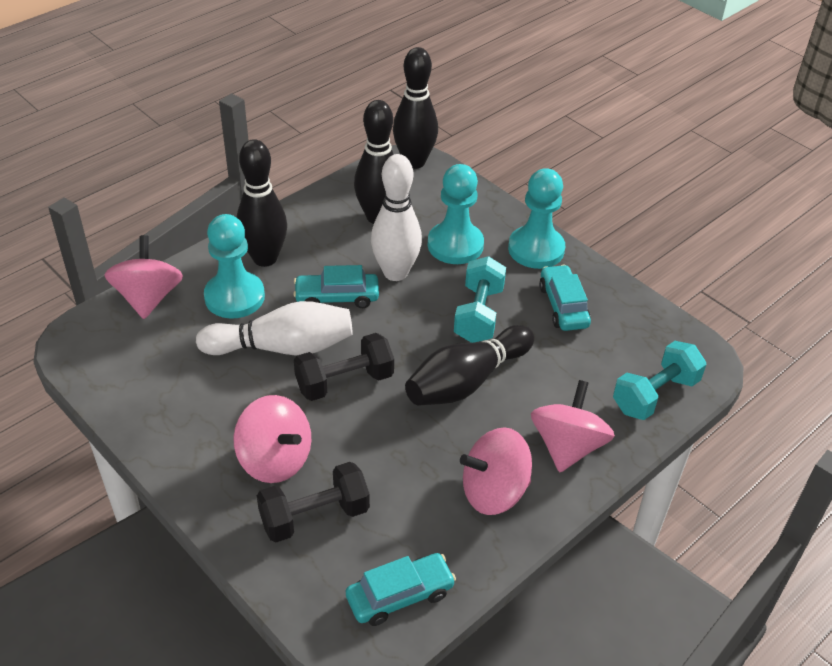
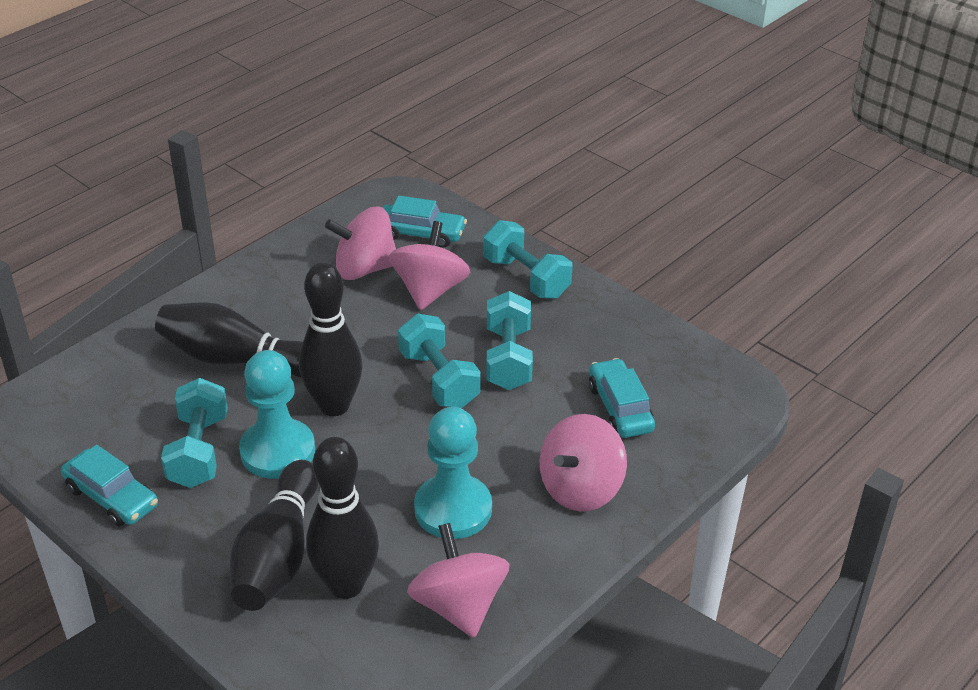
black dumbbell: [257,462,370,542] [294,333,394,401] = 2 -> none = 0
turquoise dumbbell: [454,256,506,343] [613,341,706,420] = 2 -> [161,378,228,488] [398,314,481,408] [483,220,573,299] [486,291,533,390] = 4
turquoise pawn: [204,214,265,319] [428,164,484,264] [508,168,565,269] = 3 -> [239,350,315,479] [414,407,492,539] = 2
white bowling pin: [196,301,353,356] [371,154,422,281] = 2 -> none = 0

